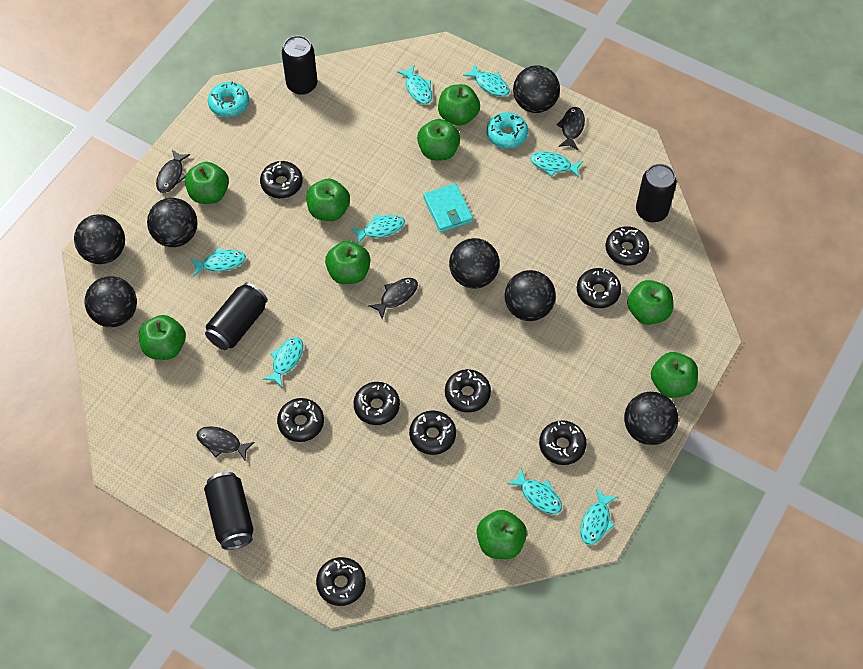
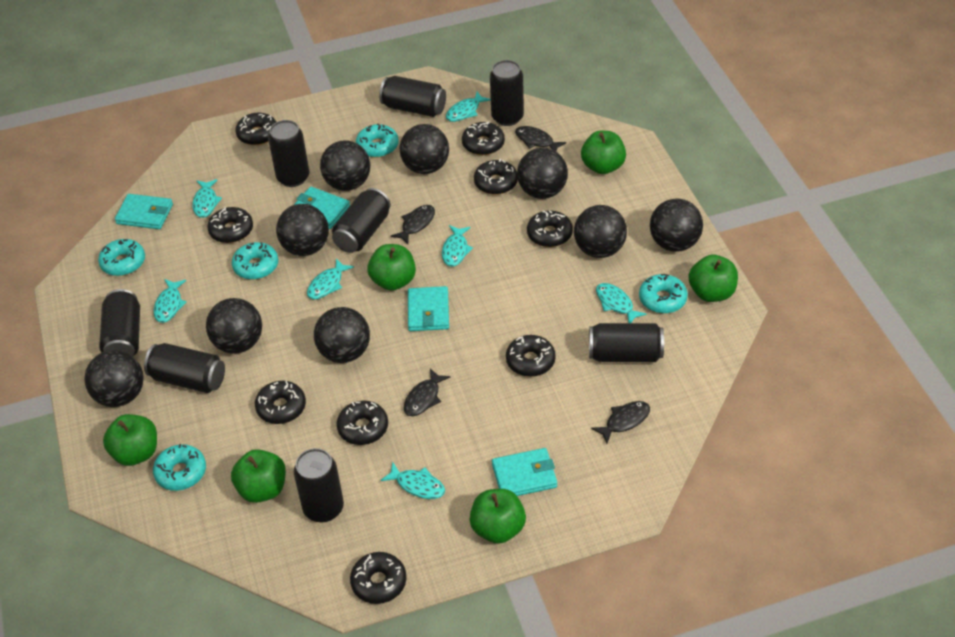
black ball: [74,214,125,264] [85,276,137,327] [147,198,198,247] [449,238,500,289] [505,270,556,321] [513,65,560,113] [624,392,678,445] = 7 -> [84,350,144,407] [206,298,262,354] [276,204,329,256] [314,307,370,363] [320,141,370,191] [399,124,449,174] [517,148,568,199] [574,205,627,258] [650,198,703,252] = 9
black can: [204,472,254,550] [205,283,268,350] [282,35,317,95] [636,164,677,223] = 4 -> [99,289,140,356] [144,343,225,393] [268,120,309,187] [294,448,344,522] [332,188,391,253] [379,76,446,117] [490,60,524,126] [589,323,664,362] = 8
green apple: [139,315,186,360] [185,162,229,204] [306,179,350,221] [325,241,370,284] [417,119,460,160] [438,84,480,126] [477,510,527,559] [627,280,673,325] [651,352,698,398] = 9 -> [103,414,157,466] [231,449,286,503] [367,244,416,291] [470,489,526,544] [581,131,626,174] [688,255,738,302] = 6
turquoise donut: [208,82,249,117] [487,112,528,149] = 2 -> [98,239,145,276] [153,444,206,491] [232,242,278,280] [356,124,399,158] [639,274,688,314] = 5
turquoise fish: [191,248,246,276] [263,337,303,387] [351,215,405,244] [397,65,432,104] [463,64,510,97] [507,468,562,514] [530,152,583,177] [580,489,617,545] = 8 -> [154,279,187,323] [192,179,222,218] [307,258,354,300] [380,462,445,499] [442,225,473,267] [446,92,491,122] [596,283,647,323] = 7
turquoise wallet: [423,183,473,233] = 1 -> [115,194,173,229] [294,187,350,229] [408,286,449,331] [492,448,557,496] = 4

